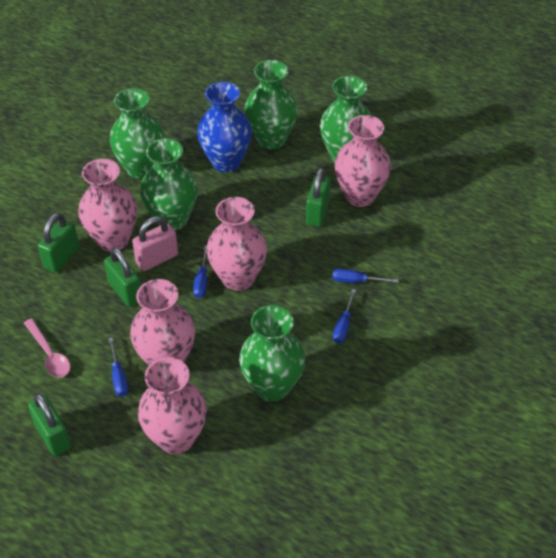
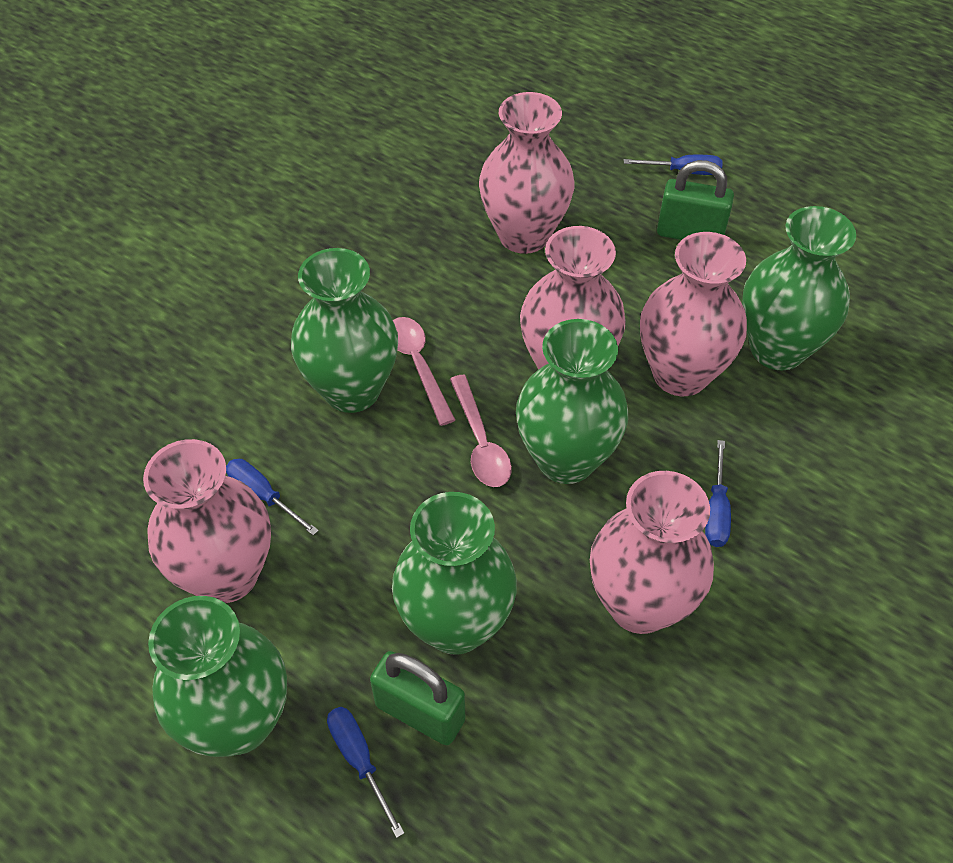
blue vase: [197,82,252,172] = 1 -> none = 0
green padlock: [28,393,71,456] [38,213,79,273] [104,247,141,307] [306,168,331,227] = 4 -> [370,651,465,745] [657,160,734,240] = 2
pink padlock: [132,216,178,271] = 1 -> none = 0
pink spoon: [24,318,70,377] = 1 -> [393,317,455,426] [450,375,512,487] = 2

